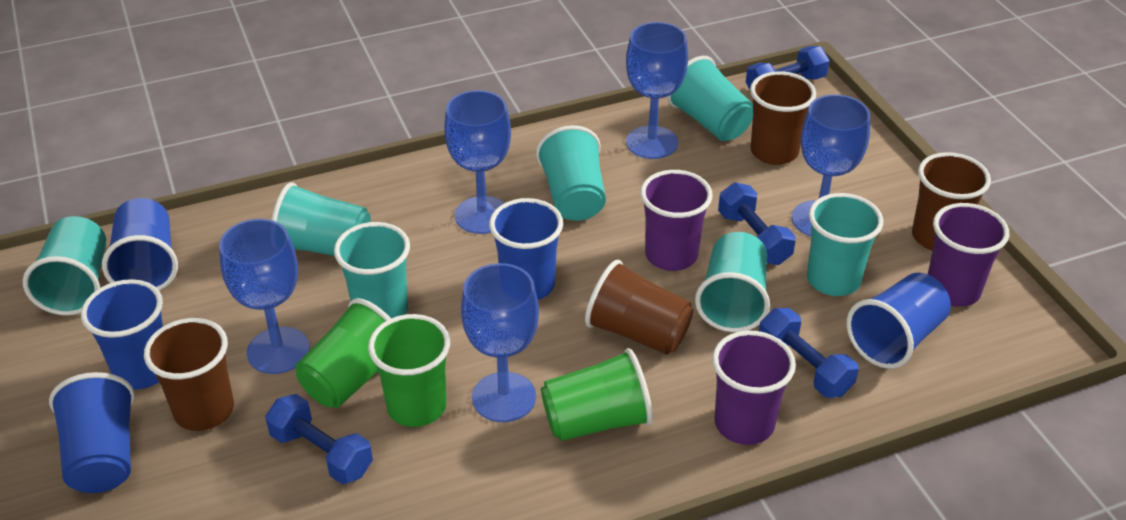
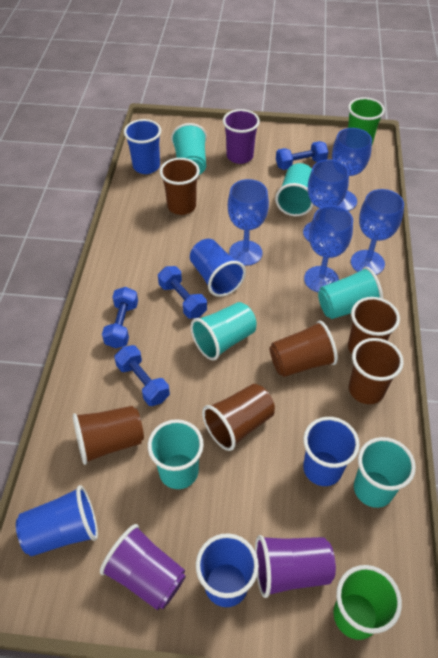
brown cup: [144,318,234,431] [585,260,693,355] [750,71,816,165] [912,152,991,251] = 4 -> [73,406,144,465] [160,158,200,215] [202,384,275,451] [270,321,338,377] [348,297,400,354] [349,338,404,404] = 6
green cup: [296,298,391,408] [368,314,450,427] [541,348,653,441] = 3 -> [333,565,402,640] [348,97,385,144] = 2
turquoise cup: [23,216,106,316] [272,182,371,256] [334,222,410,318] [536,125,606,221] [667,56,753,141] [695,232,770,332] [807,193,883,296] = 7 -> [148,419,204,489] [171,123,207,175] [190,302,257,360] [275,163,314,216] [318,267,383,319] [354,437,416,508] = 6

